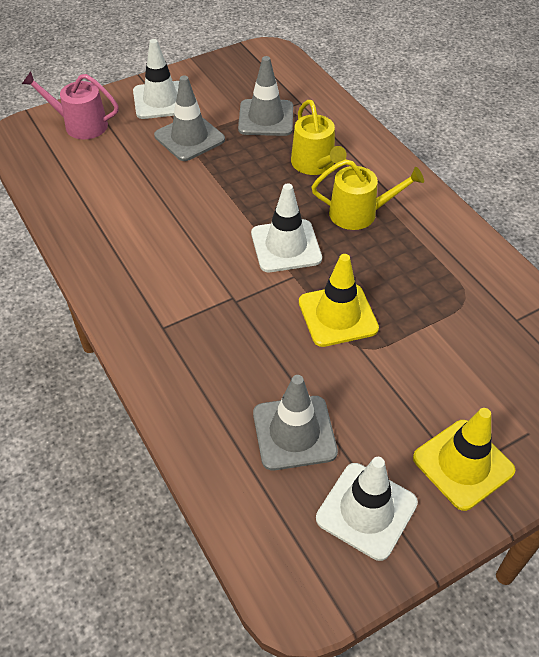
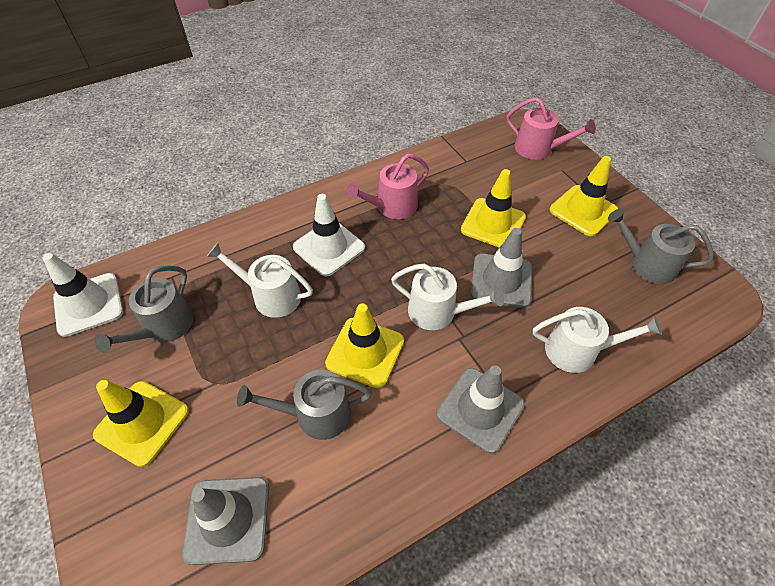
grey watering can: none = 0 -> [94,266,193,353] [237,370,372,440] [608,208,714,284] = 3
pink watering can: [22,71,119,139] = 1 -> [346,154,429,219] [506,97,596,160] = 2
white traffic cone: [133,39,179,119] [251,183,322,272] [316,457,418,561] = 3 -> [43,253,123,337] [293,194,365,276] = 2
white watering can: none = 0 -> [207,242,313,318] [391,264,504,330] [533,307,662,373] = 3
yellow traffic cone: [299,254,379,347] [413,408,515,511] = 2 -> [93,380,189,467] [325,303,404,388] [461,169,526,248] [550,156,618,236] = 4
yellow watering can: [291,100,347,175] [312,159,424,230] = 2 -> none = 0

